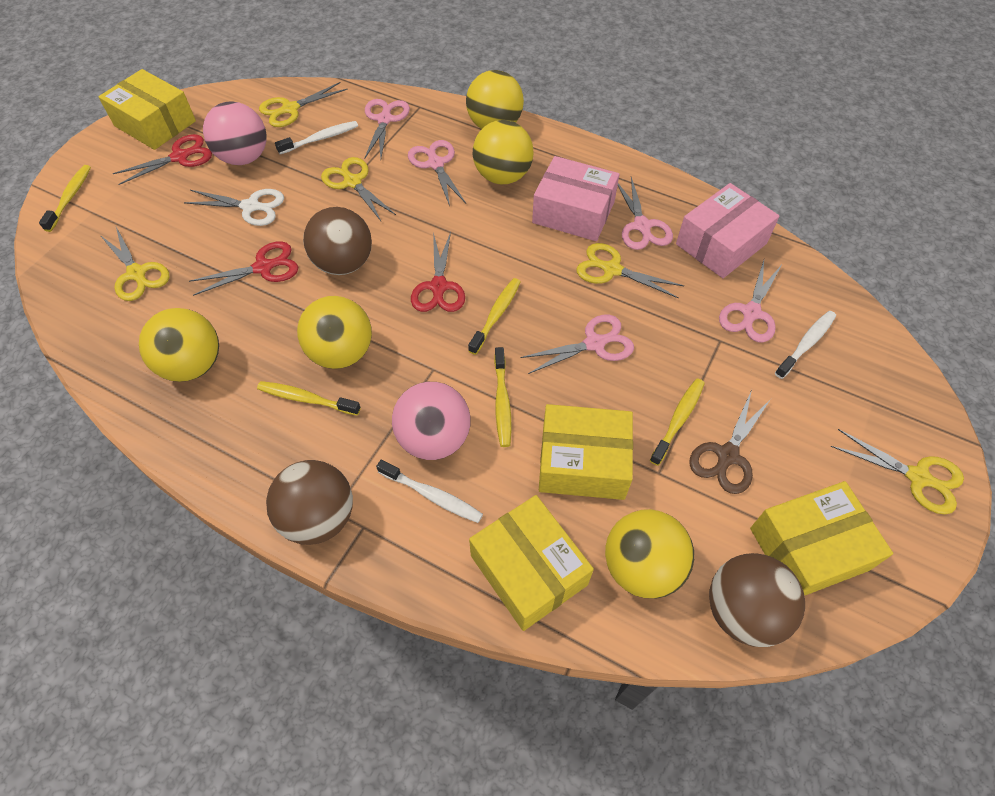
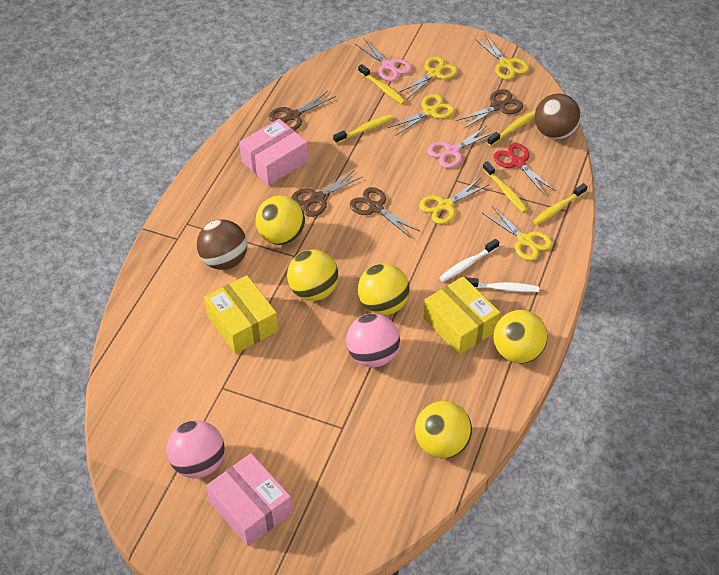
brown ball: [266,460,353,545] [303,207,372,275] [709,553,805,647] = 3 -> [197,220,247,270] [535,93,581,140] = 2
brown scissors: [689,390,771,494] = 1 -> [268,91,336,131] [291,170,362,217] [350,187,419,238] [456,89,523,129] = 4
pink scissors: [364,99,410,159] [408,140,466,206] [520,315,634,374] [618,177,673,250] [719,260,782,343] = 5 -> [355,39,412,81] [427,126,495,168] = 2
red scissors: [113,134,212,185] [189,241,298,296] [411,232,465,312] = 3 -> [493,143,556,196] = 1
white scissors: [183,189,284,226] = 1 -> none = 0
white toothbrush: [275,121,358,154] [376,460,483,523] [775,311,836,379] = 3 -> [439,239,499,282] [466,278,539,292] = 2
yellow box: [98,69,196,150] [469,495,594,631] [539,404,633,500] [750,481,893,595] = 4 -> [204,275,278,354] [423,276,500,355] = 2

